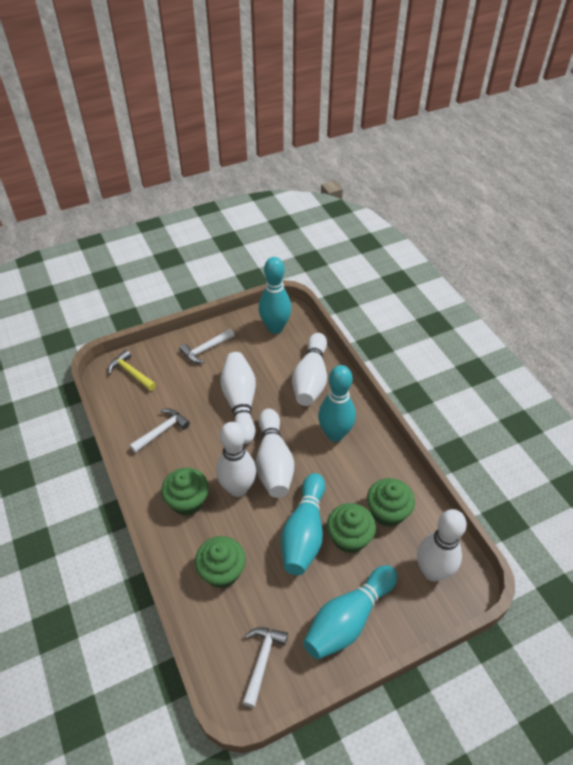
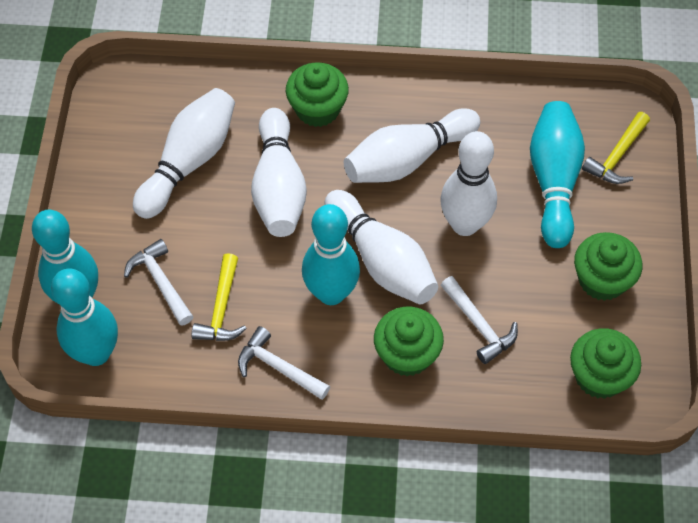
yellow hammer: [108,350,156,391] = 1 -> [191,253,247,341] [582,112,650,184] = 2

